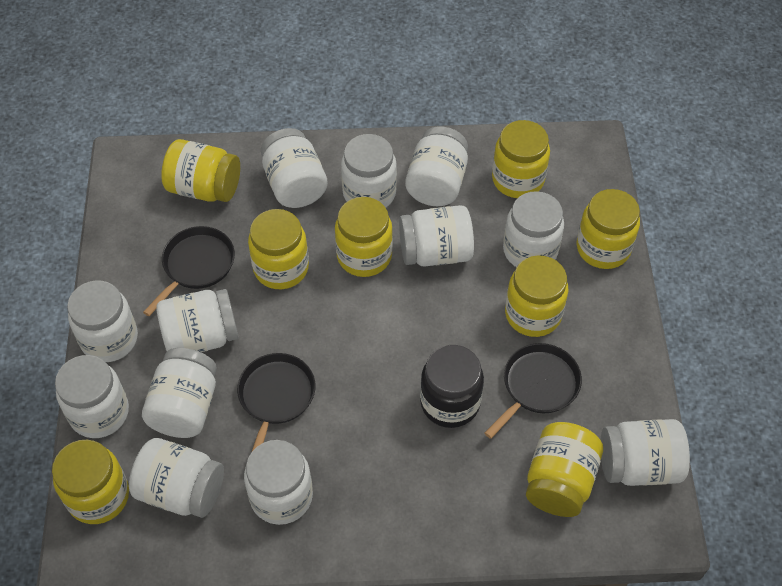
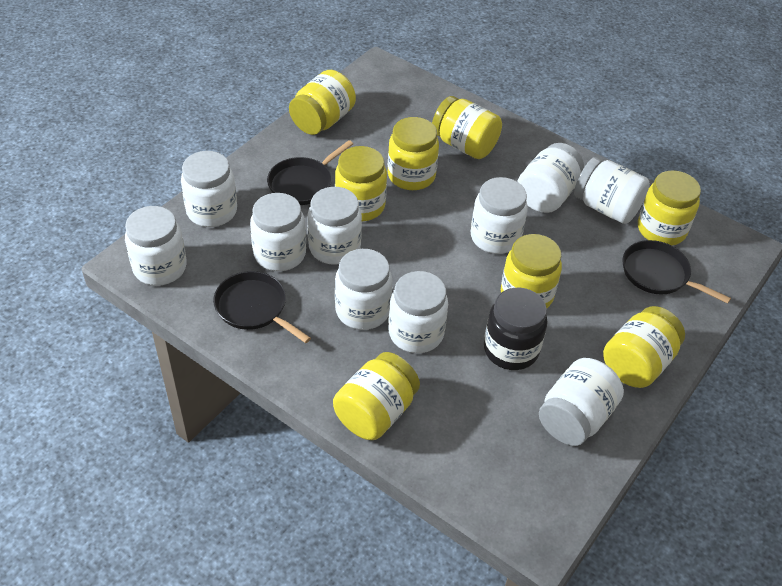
white jar: [55,355,129,438] [67,280,138,362] [129,438,224,518] [142,348,217,438] [156,289,239,352] [244,440,313,525] [261,128,328,208] [341,134,397,208] [399,205,474,267] [405,126,468,206] [503,191,564,267] [601,419,690,486] = 12 -> [125,206,187,286] [181,151,237,227] [250,193,306,271] [307,187,362,265] [335,249,392,330] [388,271,448,353] [471,177,528,254] [517,143,584,213] [539,358,624,446] [574,157,650,224] = 10

